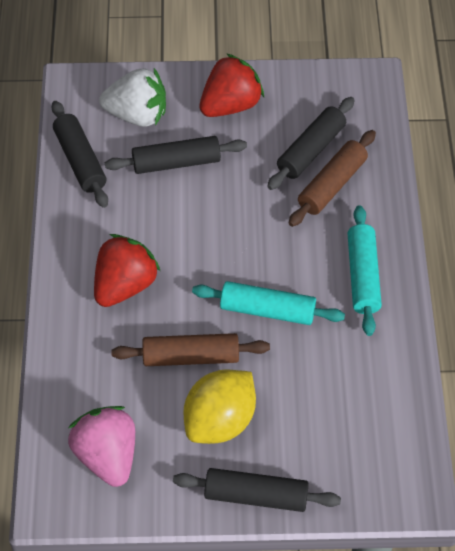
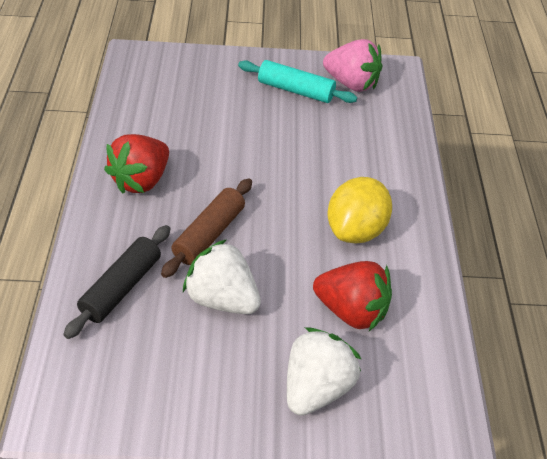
black rolling pin: [51,101,108,208] [105,136,247,174] [173,468,341,512] [267,97,355,190] = 4 -> [63,225,171,339] = 1
brown rolling pin: [111,333,270,366] [289,130,376,227] = 2 -> [161,178,252,278] = 1
turquoise rolling pin: [192,281,345,325] [347,205,382,336] = 2 -> [238,60,357,103] = 1
white strawberry: [99,68,166,127] = 1 -> [183,239,261,314] [287,327,361,416] = 2

